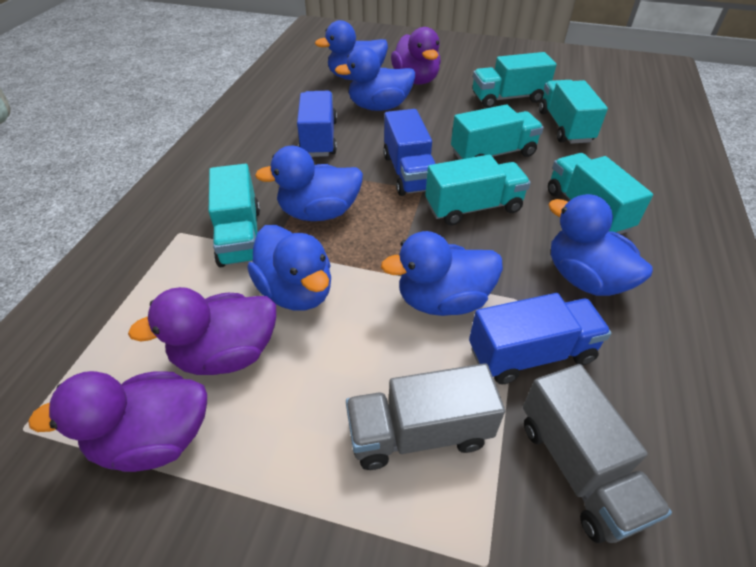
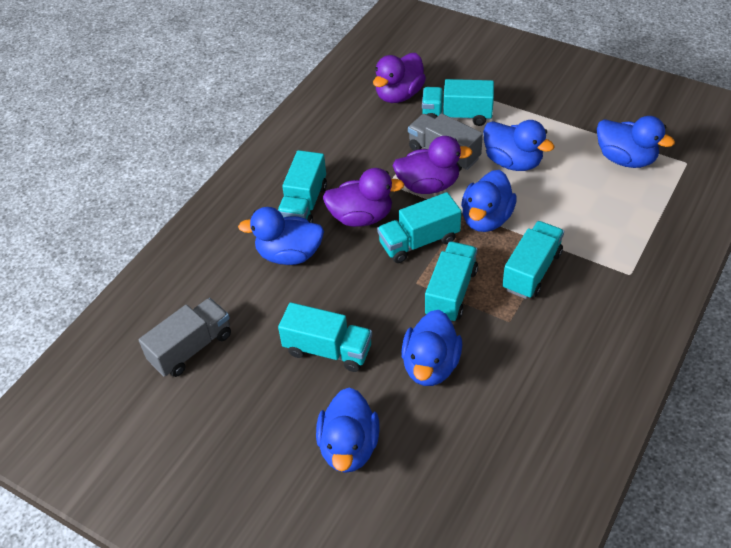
blue truck: [297,91,337,157] [383,109,436,196] [469,293,611,385] = 3 -> none = 0

